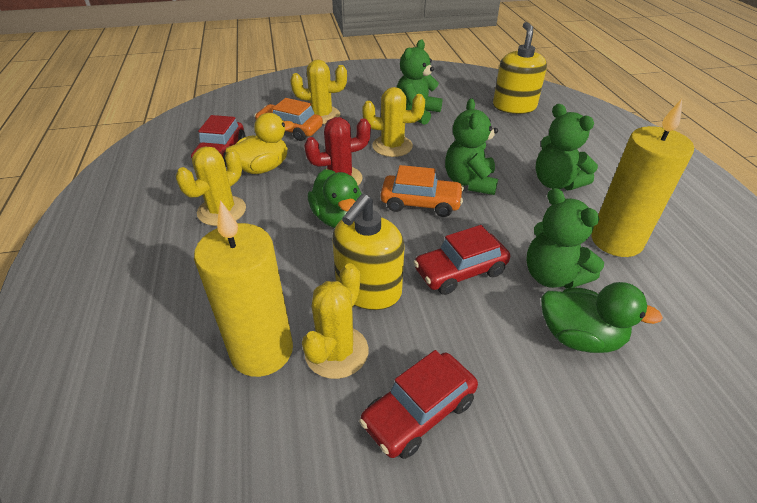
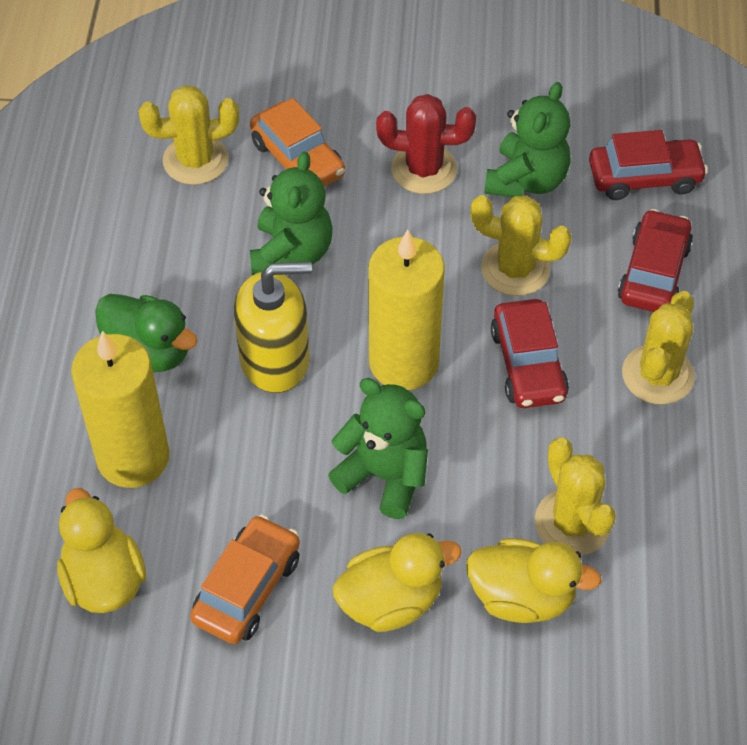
green duck: [308,169,362,228] [541,282,663,353] = 2 -> [95,294,198,372] = 1
green teddy bear: [397,40,442,125] [445,98,498,195] [526,188,604,289] [535,104,598,190] = 4 -> [250,152,333,275] [328,378,428,519] [484,82,571,197] = 3
yellow duck: [225,113,294,174] = 1 -> [57,488,146,613] [333,533,462,632] [466,538,602,623] = 3
yellow soap dispenser: [332,194,405,310] [493,22,547,114] = 2 -> [234,262,312,393] = 1

